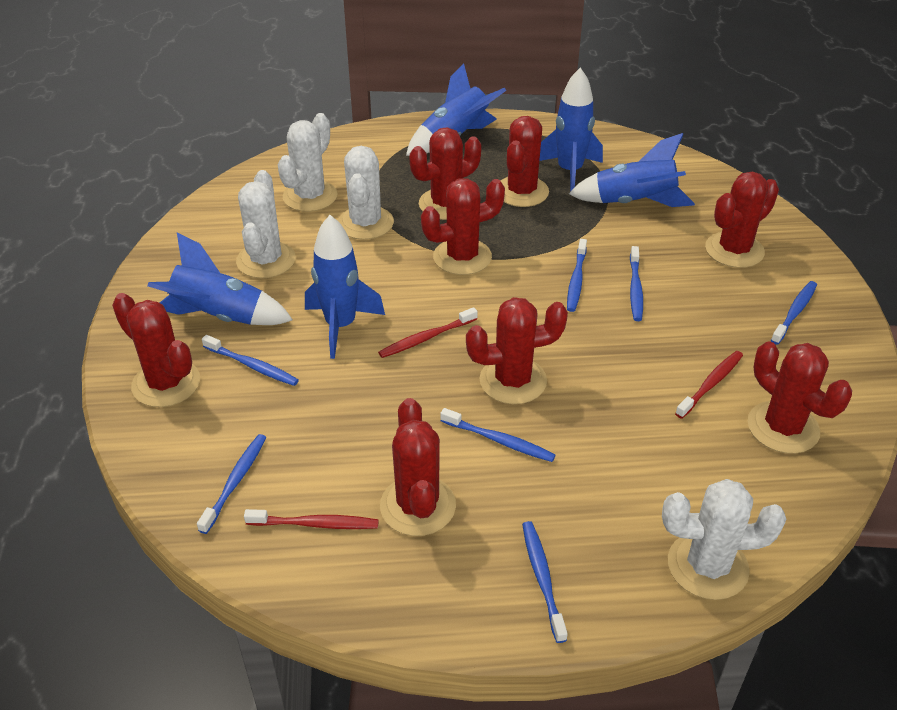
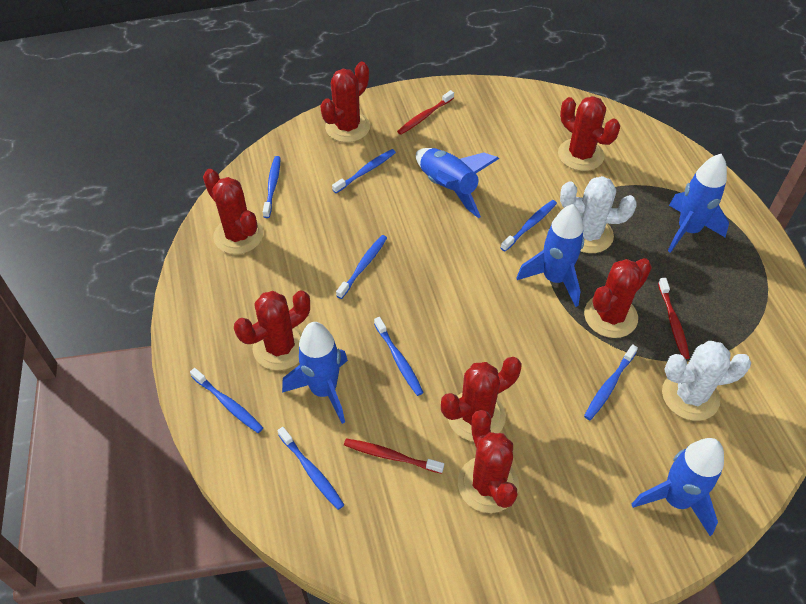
blue toothbrush: [197,434,267,534] [202,335,299,386] [440,408,556,462] [522,521,568,643] [567,239,587,312] [630,246,643,321] [771,281,817,345] = 7 -> [190,368,263,433] [263,156,281,218] [277,427,344,510] [332,149,396,193] [336,235,387,299] [374,317,424,396] [501,200,557,251] [584,344,638,420] = 8
red cactus: [112,293,200,407] [380,398,456,536] [409,127,481,220] [421,178,505,275] [466,297,568,404] [501,116,549,207] [705,172,779,268] [747,341,852,454] = 8 -> [203,169,263,254] [234,290,310,370] [320,62,370,142] [441,357,522,441] [458,410,519,513] [558,96,620,171] [584,258,652,338] = 7
white cactus: [236,170,296,278] [278,113,337,212] [338,146,394,240] [662,479,787,600] = 4 -> [560,176,637,253] [662,341,751,421] = 2

